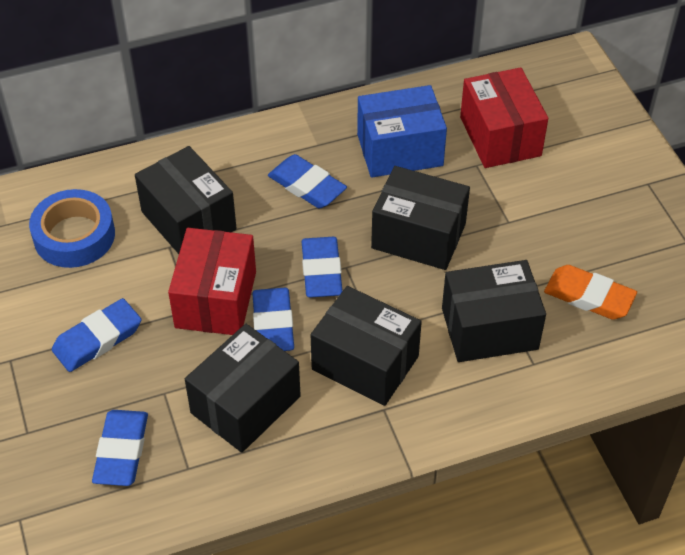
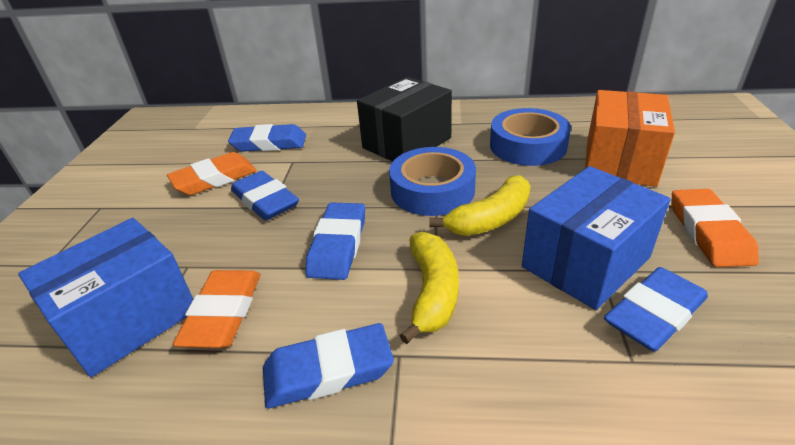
black box: [135,146,237,254] [185,324,301,453] [311,286,422,406] [371,166,470,270] [442,260,546,362] = 5 -> [357,77,452,162] = 1
blue box: [357,85,447,178] = 1 -> [18,218,193,377] [522,166,671,310] = 2
blue tape: [29,189,115,268] = 1 -> [389,147,476,216] [490,108,571,166] = 2
orange box: none = 0 -> [585,90,675,187] = 1
orange eraser: [544,265,637,320] = 1 -> [167,152,257,195] [173,270,261,348] [672,189,759,267] = 3
red box: [168,228,256,335] [460,67,548,168] = 2 -> none = 0
yellow banana: none = 0 -> [399,232,459,344] [429,175,530,236] = 2

